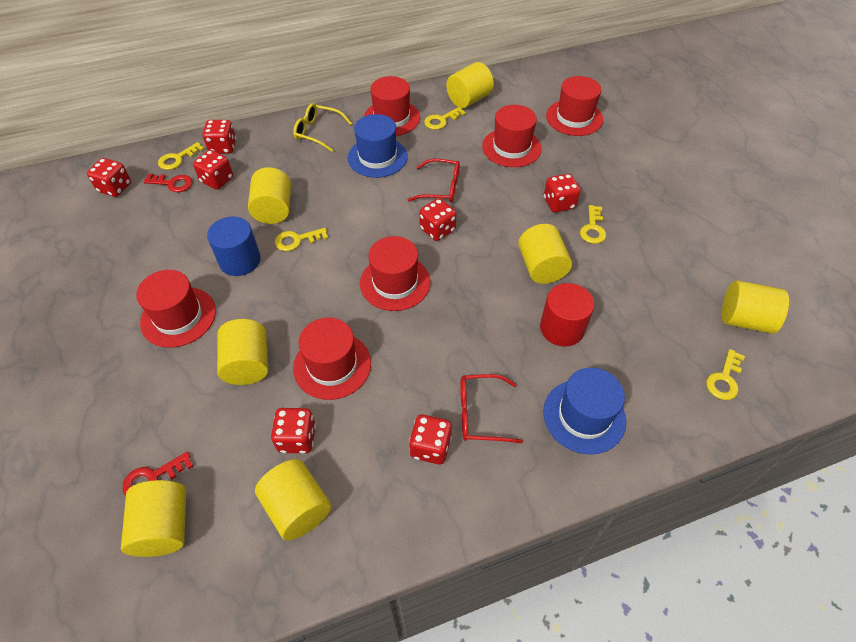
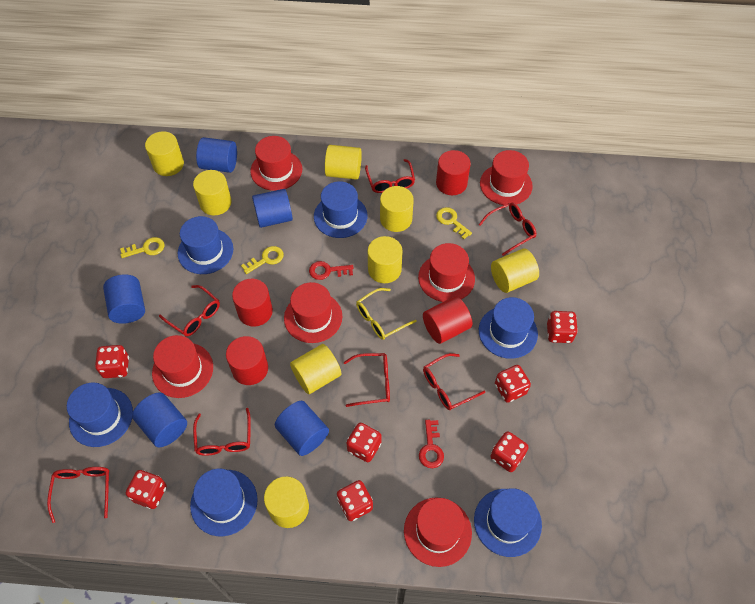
blue cylinder: [207,216,261,276] = 1 -> [103,275,145,324] [132,393,187,447] [196,137,237,173] [252,189,293,228] [275,401,329,456] = 5
blue hat: [348,114,408,178] [543,368,626,455] = 2 -> [67,383,133,447] [178,216,233,274] [190,469,258,536] [314,181,367,238] [474,488,542,557] [479,297,538,359] = 6
red cylinder: [540,283,594,347] = 1 -> [226,336,268,385] [232,279,273,327] [423,296,472,344] [436,150,471,195] = 4
red glasses: [408,158,460,203] [460,374,523,443] = 2 -> [47,467,109,523] [159,285,220,337] [193,408,251,456] [344,353,390,407] [365,159,415,193] [423,353,485,410] [479,203,536,256] = 7
yellow cylinder: [121,480,186,557] [217,319,268,385] [248,167,291,224] [255,459,331,540] [446,62,494,108] [518,224,572,284] [722,281,789,334] = 7 -> [145,131,184,176] [193,170,232,215] [264,476,309,528] [290,344,341,394] [325,145,362,180] [368,236,403,283] [380,186,414,232] [491,249,539,293] = 8
yellow key: [158,142,204,170] [275,228,328,251] [424,107,466,130] [580,205,606,244] [706,349,745,400] = 5 -> [120,237,164,258] [241,246,284,274] [436,207,472,239] = 3

